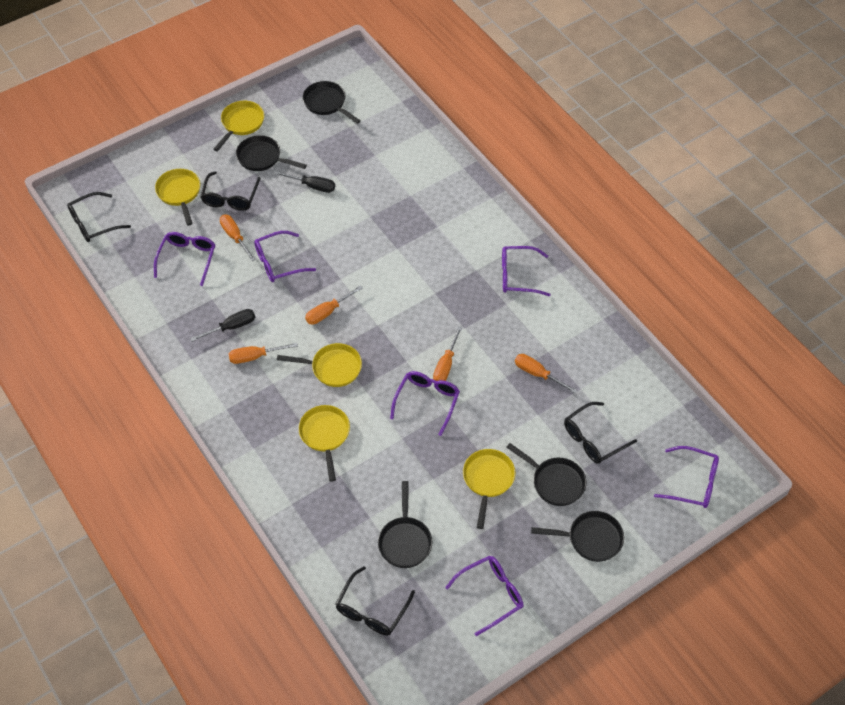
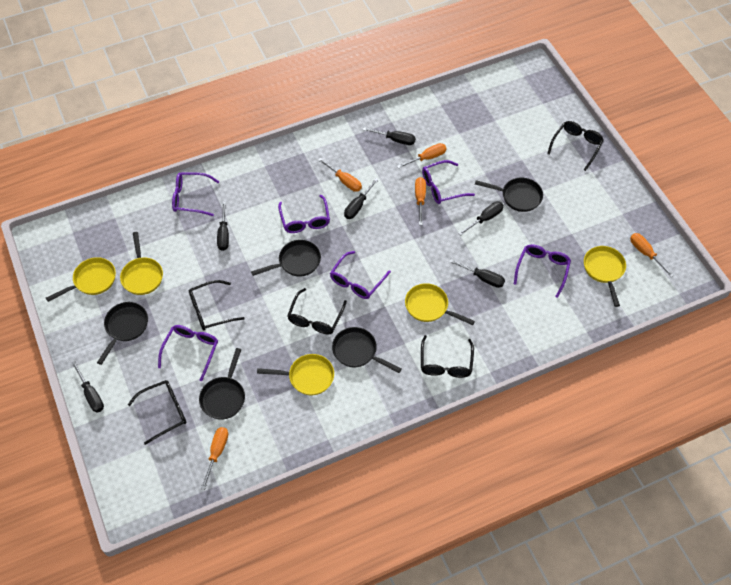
black glasses: [67,192,131,242] [200,172,261,211] [335,566,415,636] [564,402,637,464] = 4 -> [128,380,187,445] [189,280,245,331] [287,288,347,334] [421,335,474,378] [547,121,604,171] = 5
black screwdriver: [190,309,255,342] [275,171,335,193] = 2 -> [72,361,104,412] [217,201,229,251] [344,178,379,219] [362,127,415,145] [449,259,505,288] [458,201,504,235] = 6

